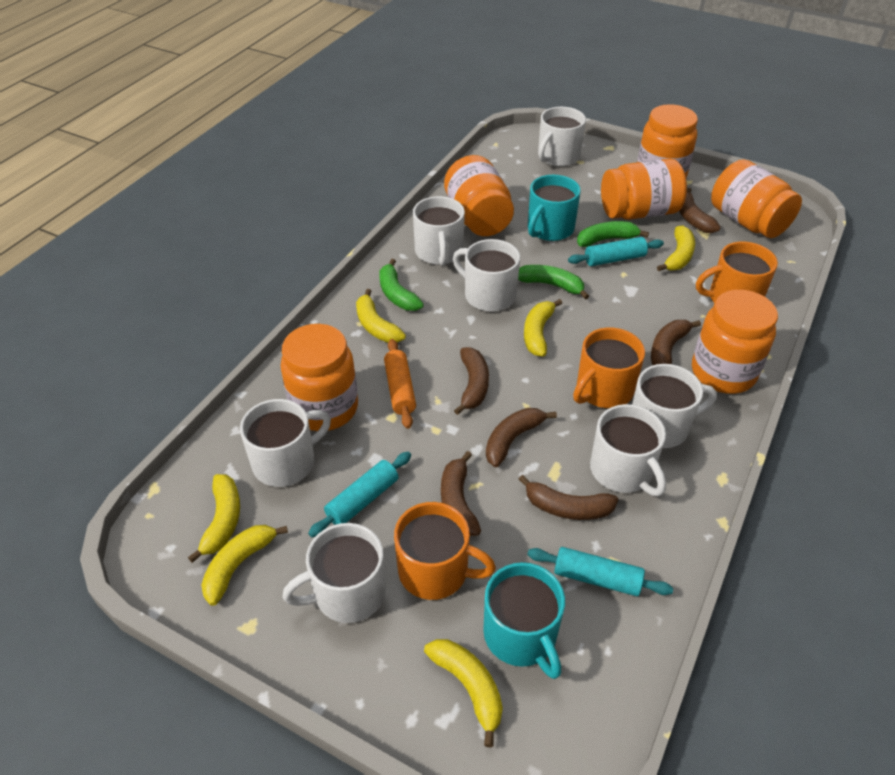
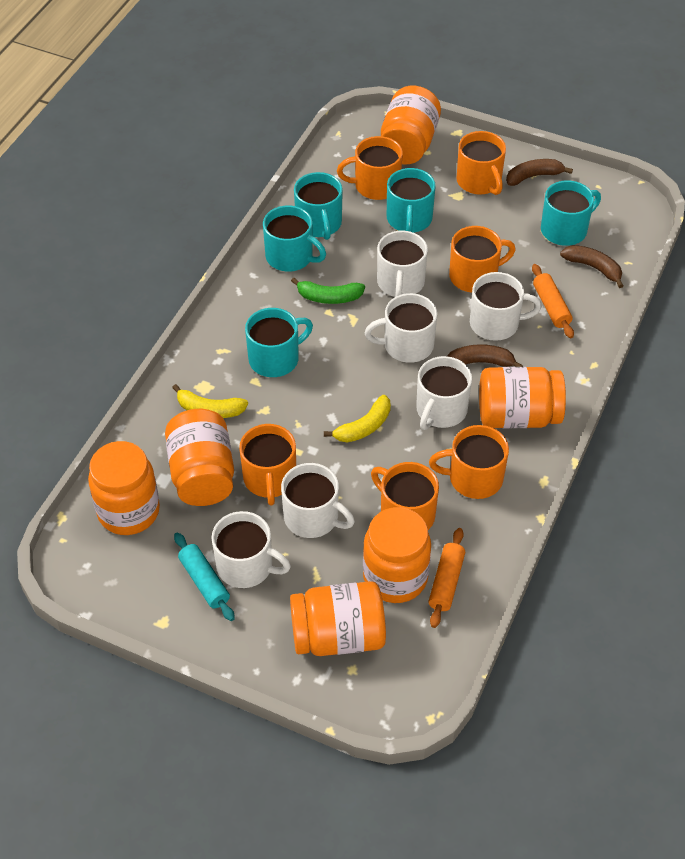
brown banana: [441,451,481,536] [454,347,489,415] [486,408,557,467] [519,475,618,520] [651,320,701,365] [679,188,721,233] = 6 -> [447,344,523,367] [506,159,573,186] [560,245,623,288] = 3
green banana: [379,259,424,311] [518,265,589,300] [577,221,649,247] = 3 -> [291,278,365,304] = 1
orange mug: [394,502,496,600] [573,327,645,408] [696,241,778,303] = 3 -> [239,424,296,506] [337,136,403,200] [371,462,439,530] [429,425,509,499] [449,226,516,292] [456,131,506,195] = 6
orange rolling pin: [384,339,416,429] = 1 -> [428,528,465,628] [532,264,574,338] = 2
turquoise mug: [483,562,565,679] [528,175,581,241] = 2 -> [245,308,313,377] [263,205,326,272] [294,172,343,240] [387,168,436,233] [541,180,601,246] = 5
turquoise rolling pin: [308,452,411,537] [527,547,673,596] [568,237,664,266] = 3 -> [174,532,235,621] = 1
white mug: [240,399,331,487] [282,523,386,623] [413,196,465,266] [453,239,520,312] [538,107,586,167] [590,404,666,496] [632,364,717,448] = 7 -> [211,511,291,588] [281,463,355,538] [364,293,437,363] [377,231,428,297] [416,356,472,430] [470,272,542,341] = 6
yellow banana: [188,474,240,563] [201,525,288,606] [356,289,406,343] [424,639,503,747] [524,299,562,357] [657,226,695,271] = 6 -> [172,384,248,418] [324,395,391,443] = 2

